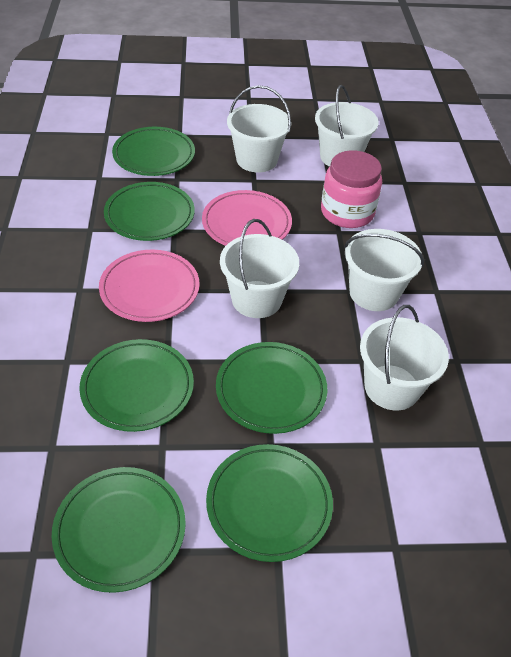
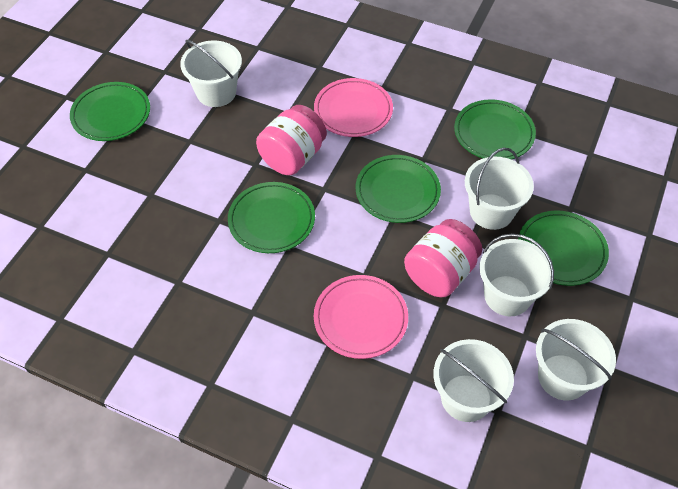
green plate: [52,467,186,593] [79,339,194,432] [104,182,195,241] [112,127,195,176] [206,444,333,562] [216,342,328,434] = 6 -> [70,82,150,141] [228,182,315,253] [356,155,441,223] [454,99,536,159] [518,211,609,286] = 5
pink jar: [321,150,382,228] = 1 -> [256,105,327,175] [404,219,482,297] = 2

